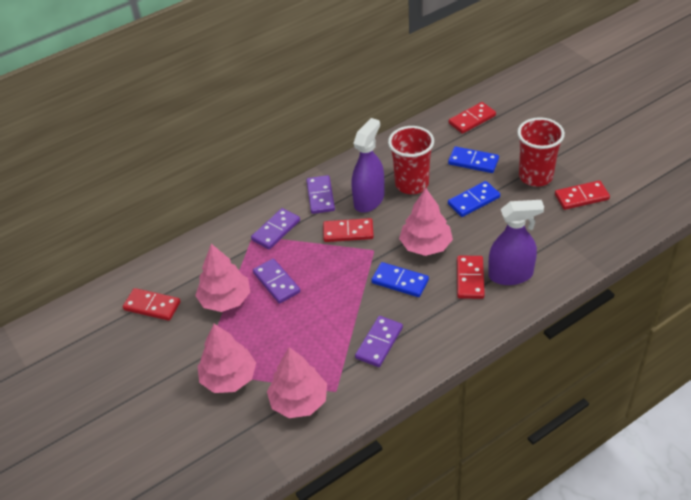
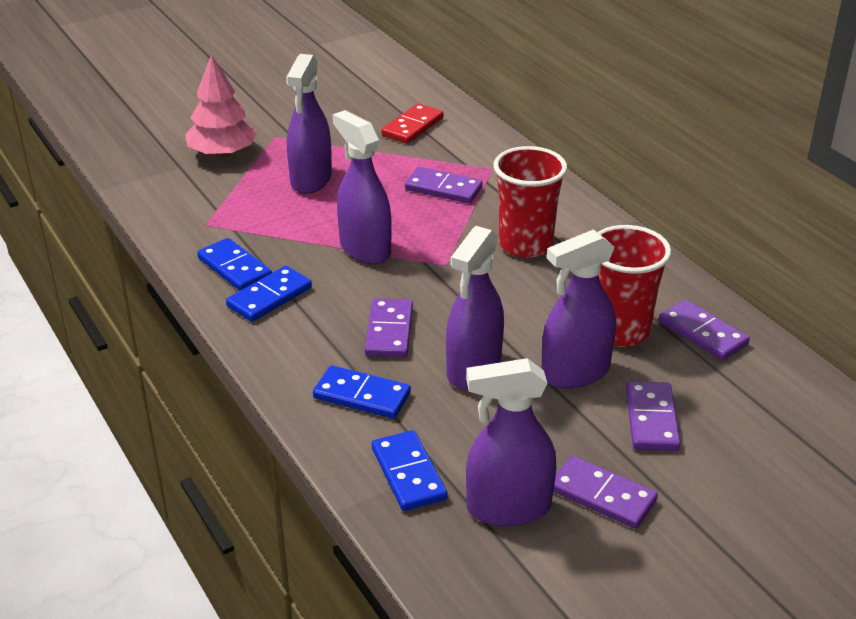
blue domino: [371,262,429,297] [448,147,499,173] [448,181,500,217] = 3 -> [197,238,272,291] [226,266,312,322] [313,365,411,419] [372,430,447,511] = 4
pink tree: [195,244,250,312] [198,324,256,393] [267,347,327,418] [399,188,453,256] = 4 -> [185,55,257,157] = 1
purple domino: [251,208,300,250] [253,258,300,304] [306,175,335,214] [355,316,403,367] = 4 -> [365,298,413,358] [405,167,483,203] [553,456,658,529] [626,381,681,451] [659,299,750,360] = 5
purple spray bottle: [351,118,385,213] [488,200,544,285] = 2 -> [286,54,332,194] [333,110,392,264] [446,226,504,390] [466,358,556,526] [541,229,616,389] = 5
red domino: [123,288,180,321] [323,218,374,242] [449,102,496,134] [457,256,485,299] [555,180,610,210] = 5 -> [381,103,444,144] = 1

